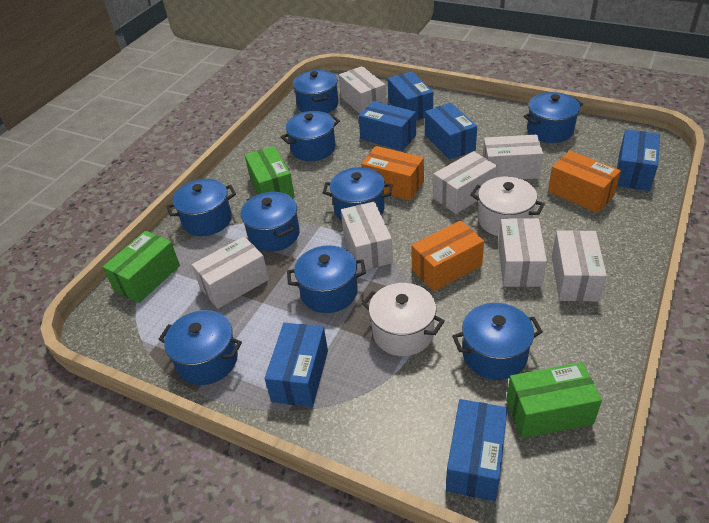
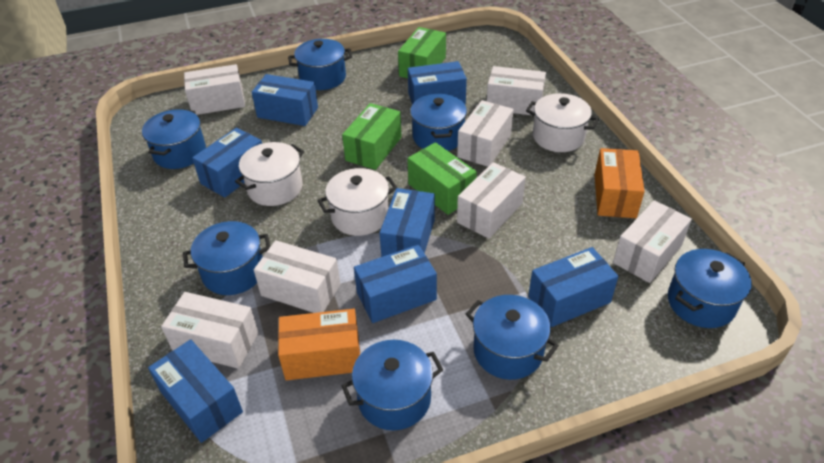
blue box: [264,323,328,407] [359,101,416,151] [388,71,433,121] [425,103,477,160] [446,399,508,501] [617,129,660,191] = 6 -> [148,339,243,443] [192,128,262,198] [252,74,318,126] [354,245,437,323] [380,188,435,257] [408,61,467,105] [528,247,618,327] = 7
blue pot: [159,310,242,385] [166,179,236,236] [241,192,300,252] [281,111,340,161] [287,245,366,313] [293,70,339,113] [323,167,393,221] [452,303,543,380] [524,92,583,143] = 9 -> [142,109,206,169] [183,221,270,295] [288,39,352,90] [342,340,443,431] [410,94,467,151] [466,295,559,380] [668,249,752,328] = 7
orange box: [361,146,424,201] [411,221,484,291] [548,151,621,213] = 3 -> [278,309,360,380] [594,148,645,218] = 2
white pot: [362,283,445,356] [470,176,545,236] = 2 -> [235,142,304,206] [317,168,397,236] [526,93,599,152] = 3

